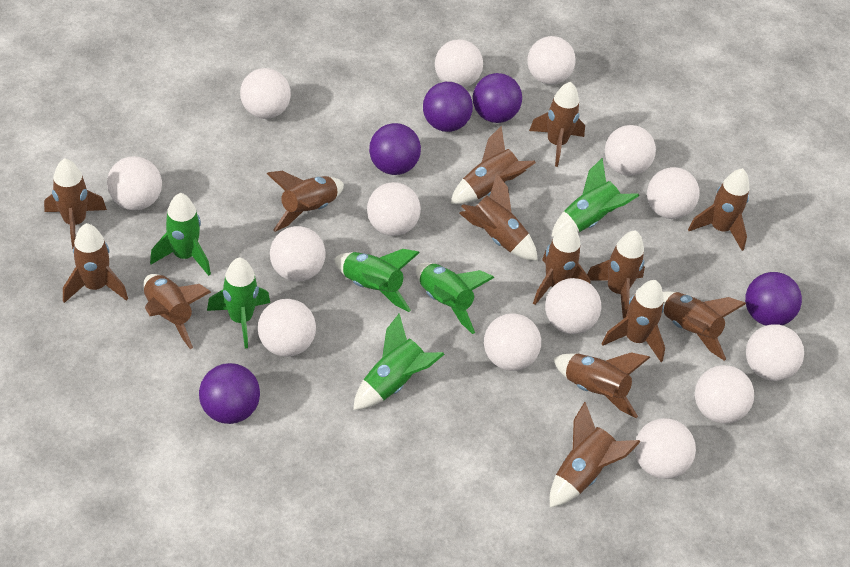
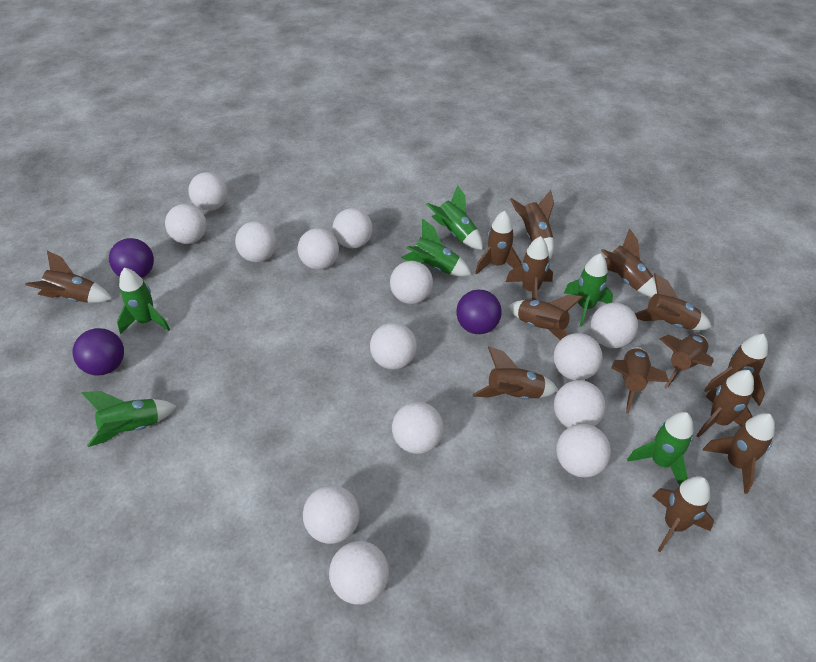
purple ball: [199,363,260,424] [369,123,421,175] [423,82,473,132] [473,73,522,123] [745,272,802,326] = 5 -> [73,328,124,375] [109,238,154,278] [456,290,501,334] = 3

